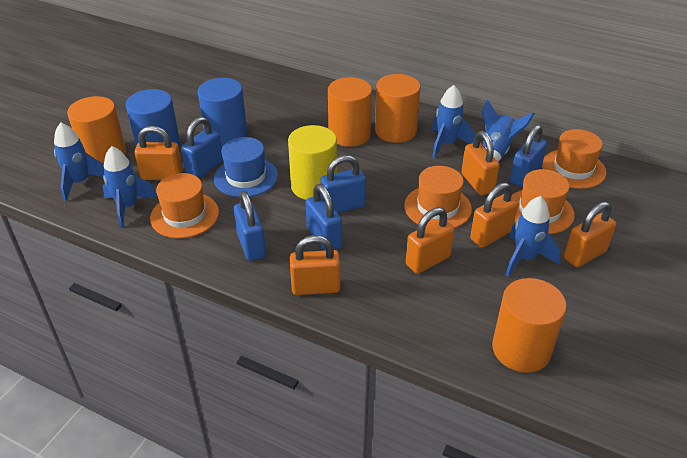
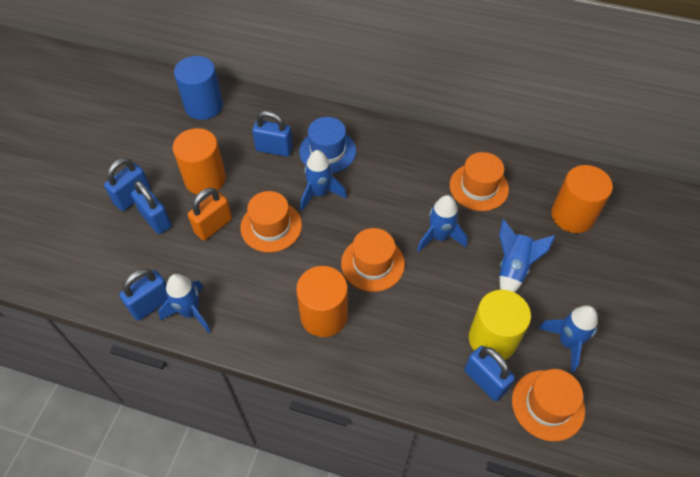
blue cylinder: [126,89,180,148] [198,78,247,147] = 2 -> [174,56,223,120] = 1
orange cylinder: [67,96,126,164] [328,77,372,147] [375,74,421,143] [492,278,567,373] = 4 -> [173,128,226,195] [296,266,348,337] [551,165,613,233] = 3
orange padlock: [135,126,183,180] [290,235,340,295] [406,207,454,274] [461,131,500,195] [470,182,518,248] [564,202,616,267] = 6 -> [188,188,232,241] = 1

